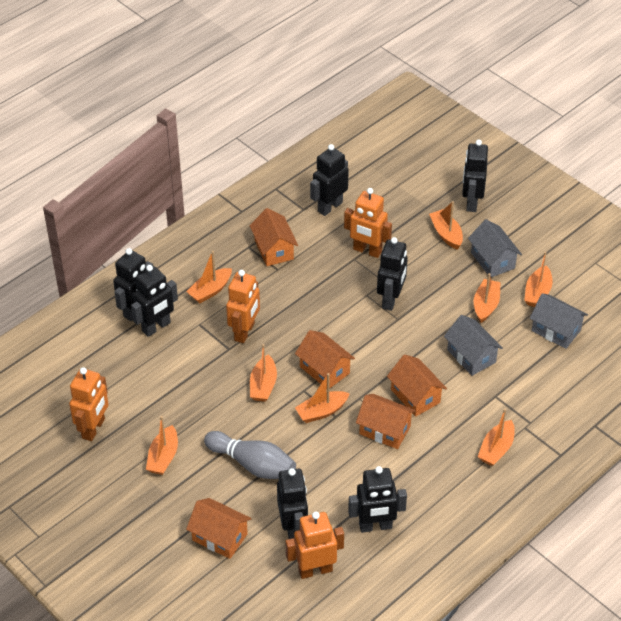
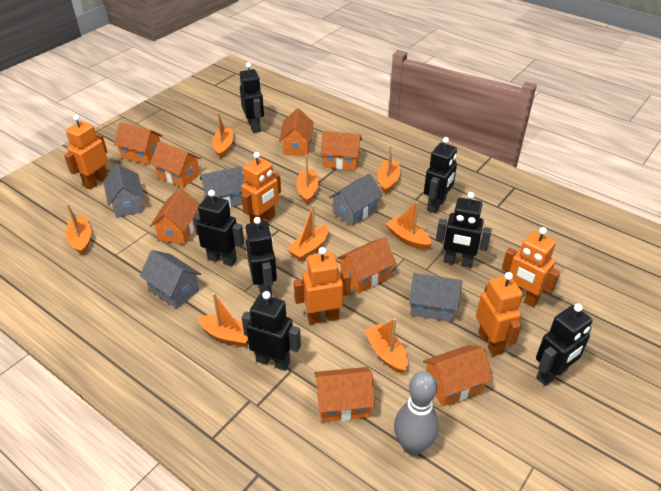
grey house: [444,315,503,376] [468,219,522,277] [530,293,588,349] = 3 -> [103,164,144,218] [140,250,201,309] [200,167,245,208] [329,173,382,226] [409,273,462,322] = 5
orange house: [186,498,252,559] [250,208,298,266] [295,330,355,389] [356,394,416,449] [387,354,447,417] = 5 -> [114,122,163,165] [150,141,201,188] [150,188,200,245] [279,108,314,156] [314,367,375,422] [320,131,362,170] [337,237,396,293] [423,345,493,407] = 8
orange robot: [69,367,109,441] [226,270,260,343] [286,512,344,579] [344,188,392,258] = 4 -> [64,115,108,190] [241,152,281,224] [294,247,351,324] [476,272,523,356] [502,227,560,307] = 5

